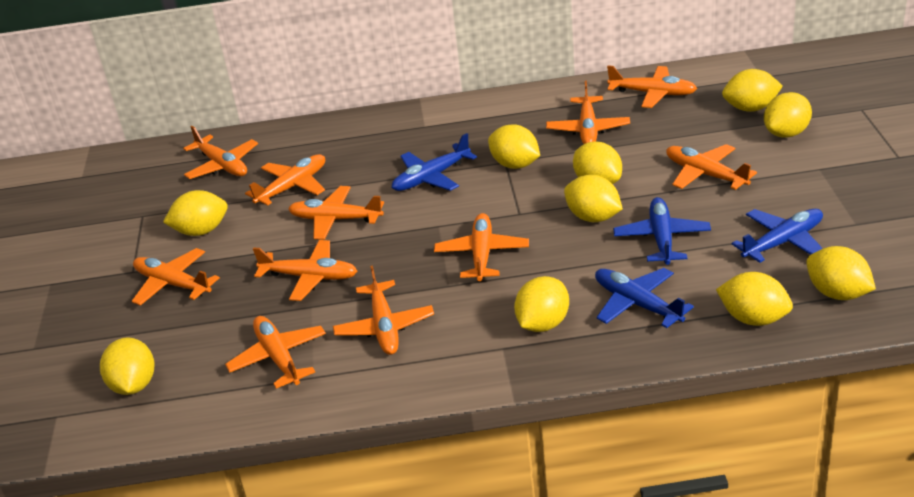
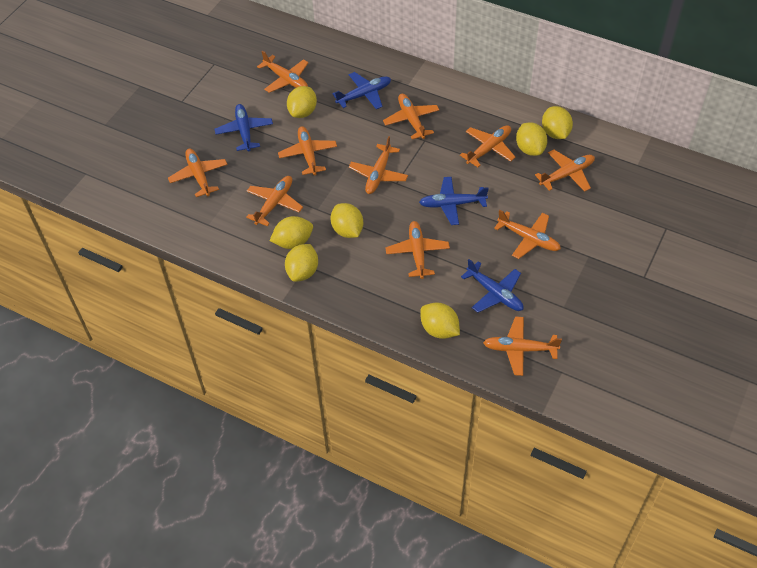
yellow lemon: [100,337,155,395] [163,190,228,236] [488,124,540,169] [514,276,569,332] [564,175,623,222] [573,142,622,184] [716,272,793,326] [722,69,783,112] [764,92,812,138] [806,246,876,300] = 10 -> [270,216,313,249] [285,244,318,282] [287,86,317,118] [330,203,363,238] [420,302,460,339] [516,122,547,156] [542,106,573,139] = 7

